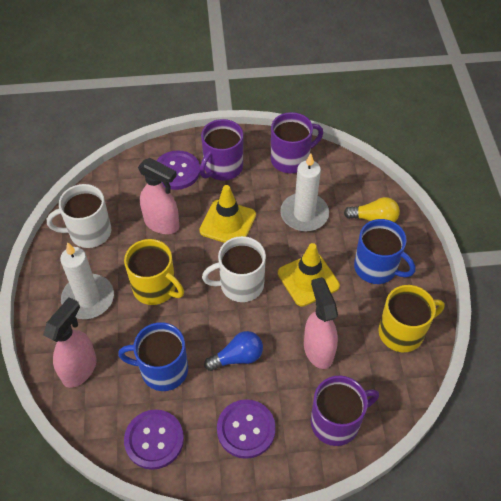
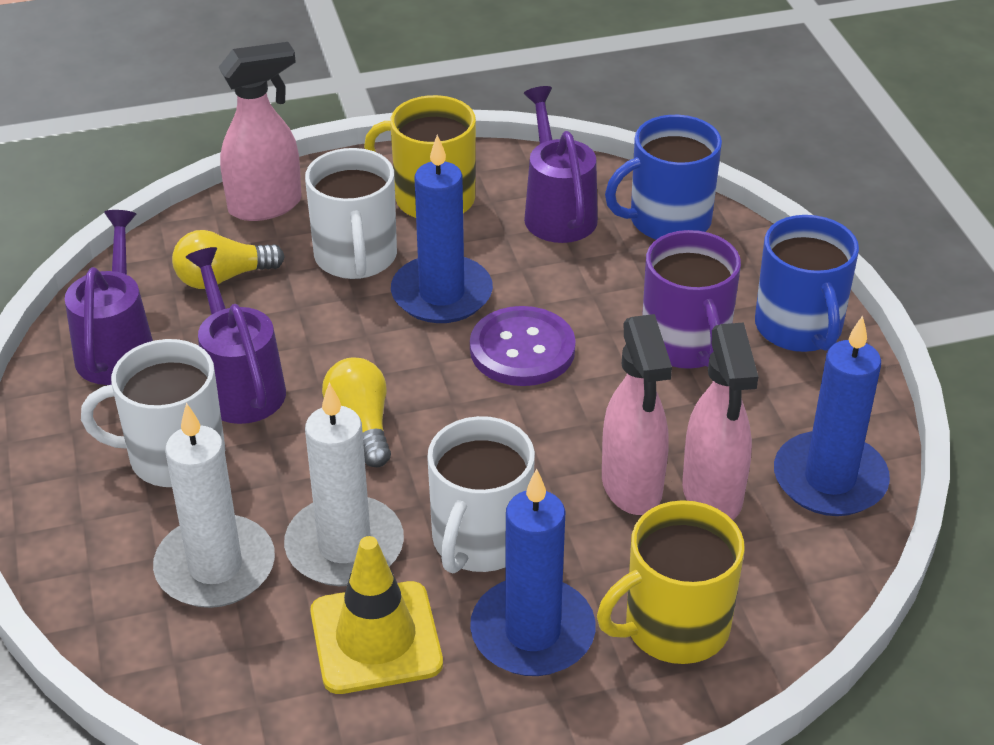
blue candle: none = 0 -> [391,135,493,323] [470,469,596,676] [774,315,890,516] = 3
blue light bulb: [204,331,263,371] = 1 -> none = 0
purple button: [124,410,184,470] [156,150,200,190] [217,399,276,459] = 3 -> [470,306,576,386] = 1
purple mug: [200,119,243,181] [271,112,323,173] [311,376,379,446] = 3 -> [642,230,741,369] = 1
purple watering can: none = 0 -> [65,210,153,385] [186,247,286,424] [524,86,598,243] = 3
white mug: [47,184,111,248] [202,236,266,302] = 2 -> [81,339,225,487] [305,148,397,279] [427,416,535,573] = 3
yellow light bulb: [344,197,400,222] = 1 -> [172,230,285,289] [322,358,391,467] = 2
yellow traffic cone: [199,185,256,243] [278,243,340,307] = 2 -> [310,536,443,694] = 1

